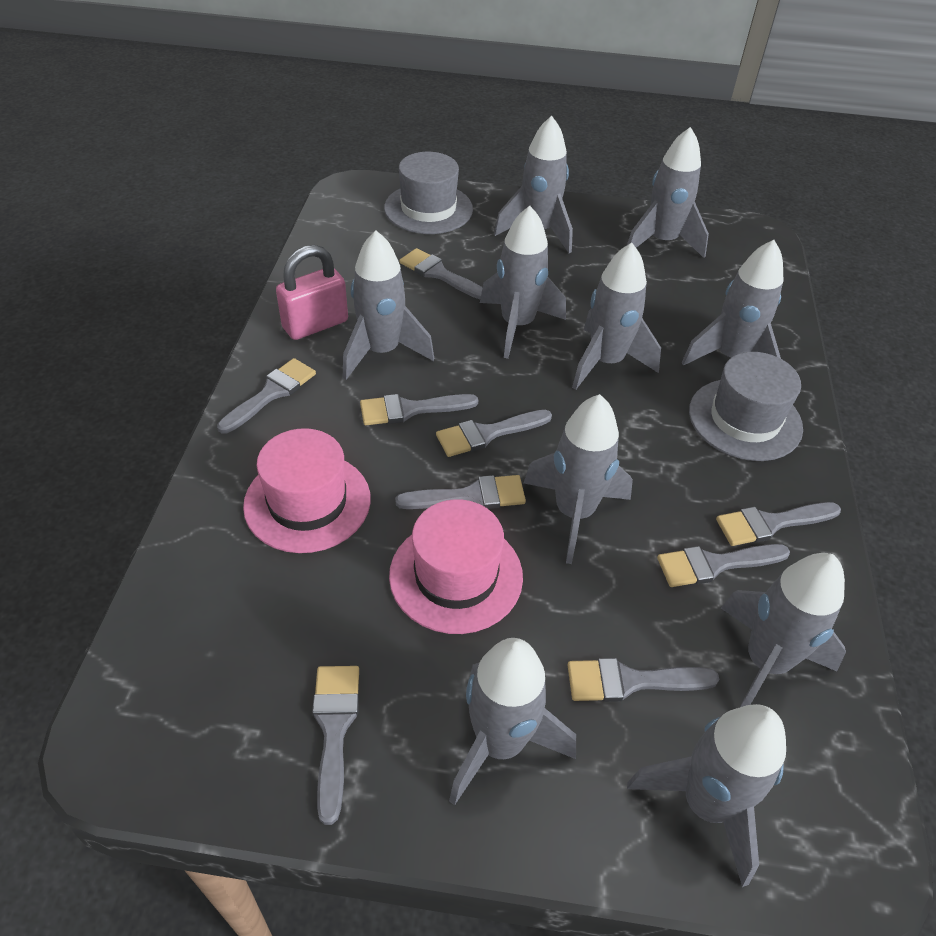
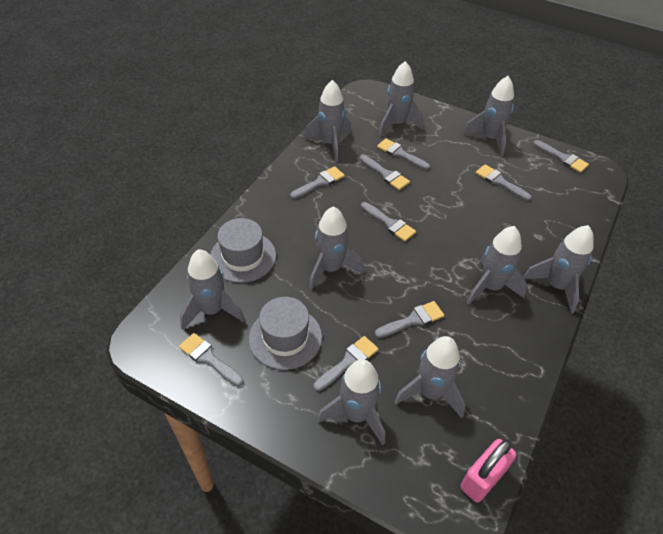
grey rocket: [343,230,434,380] [449,638,576,806] [480,206,566,359] [494,116,573,253] [524,394,633,564] [572,243,661,390] [627,127,709,258] [627,704,786,887] [681,240,784,366] [721,553,846,708] = 10 -> [180,249,245,330] [304,80,351,162] [309,206,364,290] [317,359,385,445] [379,61,423,136] [394,336,465,419] [463,76,514,156] [467,226,527,305] [523,225,594,314] = 9
pink hat: [243,428,371,553] [389,499,523,634] = 2 -> none = 0

